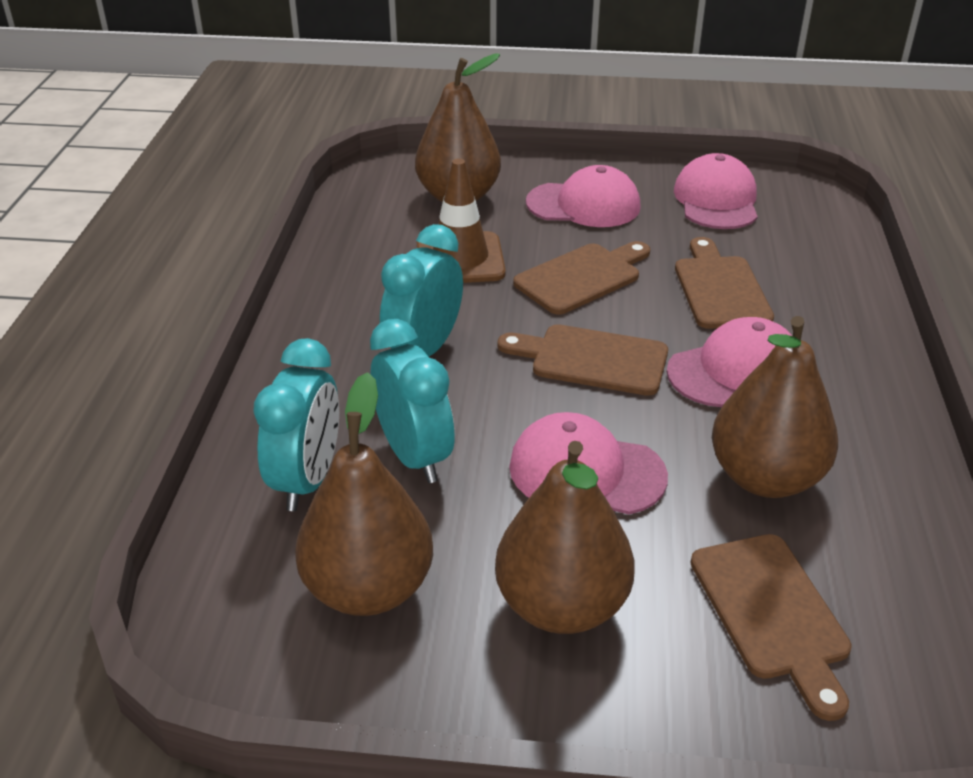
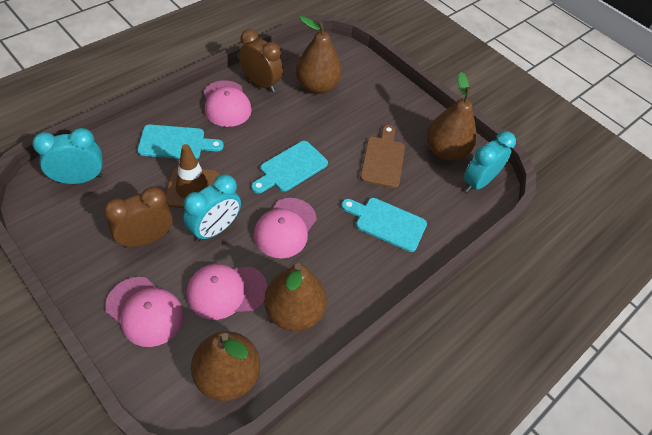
brown clock: none = 0 -> [104,187,173,248] [239,29,283,92] = 2
brown cutting board: [498,324,668,396] [513,241,650,315] [675,237,774,329] [690,534,852,721] = 4 -> [360,125,405,188] = 1
turquoise cutting board: none = 0 -> [137,125,224,159] [251,141,328,194] [341,198,427,252] = 3

